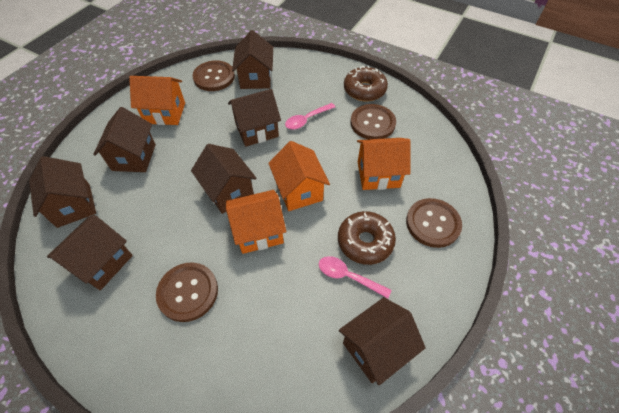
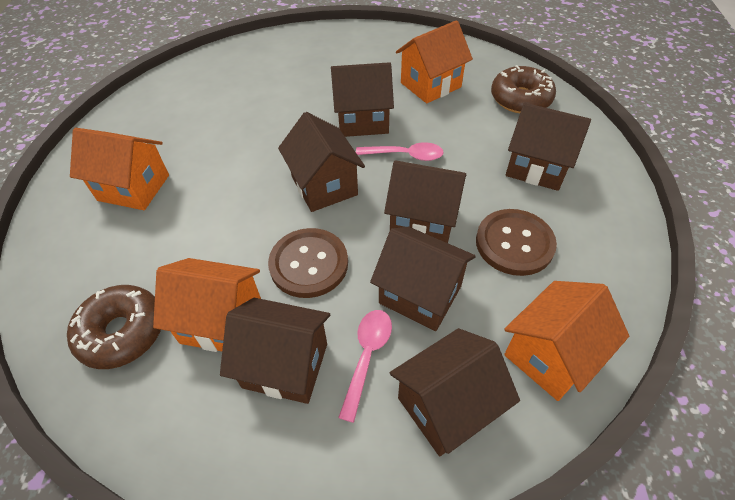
brown button: [156,262,218,322] [193,60,235,91] [351,104,396,139] [406,198,462,248] = 4 -> [268,228,348,298] [476,209,557,276] = 2

